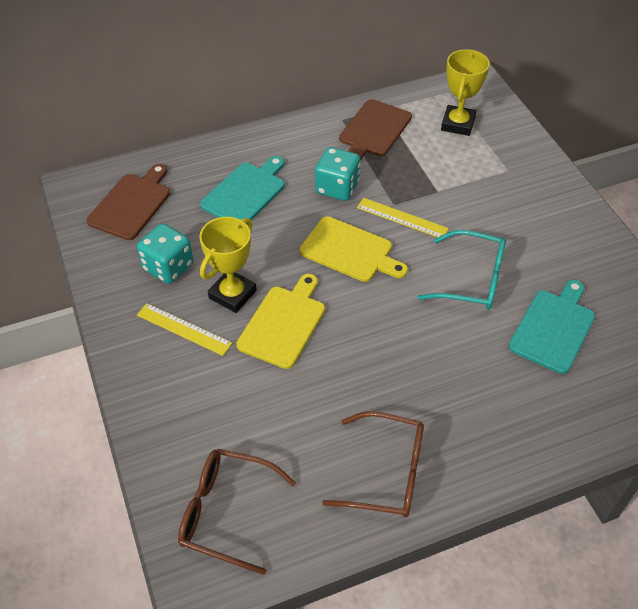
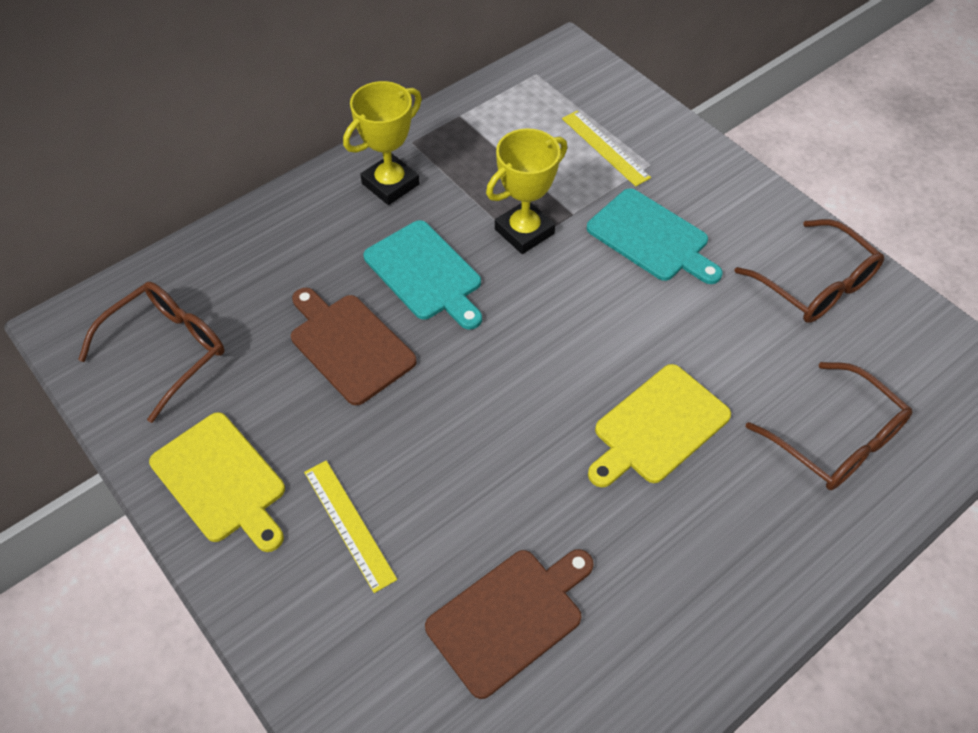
brown glasses: [178,449,296,575] [322,411,424,517] = 2 -> [78,282,224,423] [734,219,884,323] [746,362,912,490] = 3
turquoise dice: [137,223,193,284] [315,147,361,201] = 2 -> none = 0
turquoise glasses: [417,230,506,310] = 1 -> none = 0

